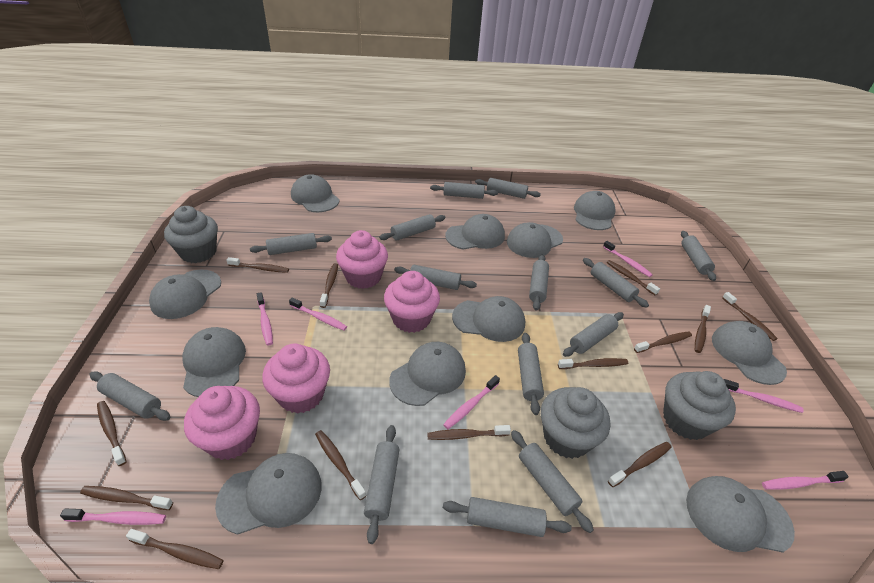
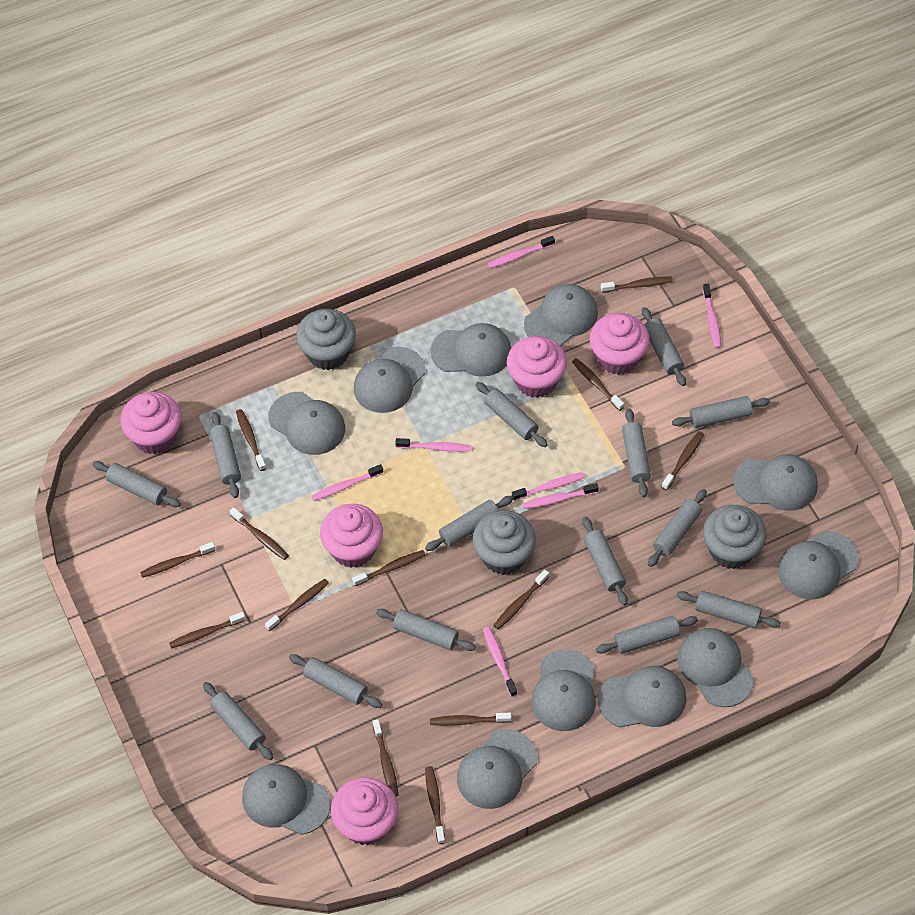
pink cupcake: [184,386,260,460] [262,344,330,414] [336,230,388,289] [384,271,440,333] = 4 -> [120,392,181,454] [320,504,383,568] [331,777,398,845] [507,336,567,398] [590,313,650,375] = 5

